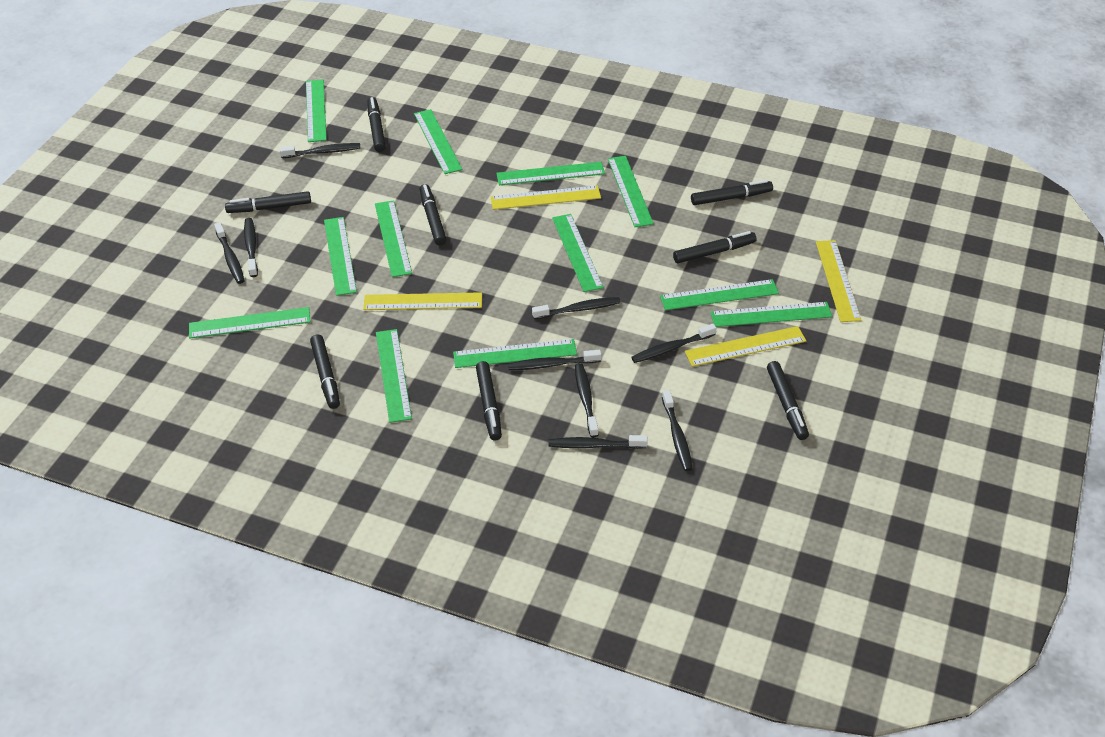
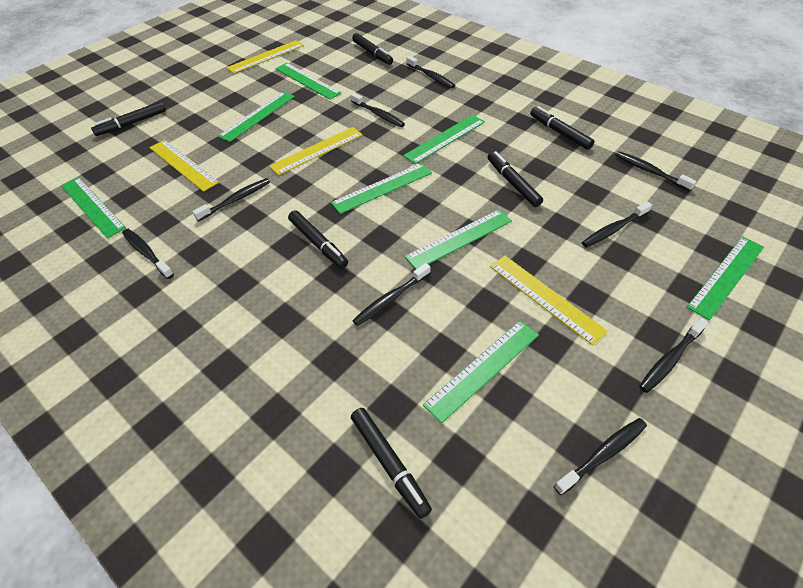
black marker: [225,191,311,213] [310,334,340,409] [367,97,386,152] [420,184,447,245] [476,361,502,441] [673,231,757,263] [691,180,773,205] [767,361,809,440] = 8 -> [91,101,166,136] [288,210,348,269] [351,408,432,519] [352,33,393,65] [488,151,543,207] [530,106,595,150] = 6
green ruler: [189,307,310,339] [306,79,327,142] [324,217,357,296] [375,200,412,277] [376,329,412,423] [414,109,462,174] [453,339,577,368] [496,162,605,185] [552,214,604,292] [608,156,654,227] [660,279,779,310] [711,302,832,327] = 12 -> [61,177,126,239] [218,92,295,142] [275,63,342,100] [331,163,432,214] [403,115,485,164] [405,209,512,269] [423,320,539,424] [687,236,764,321] = 8

